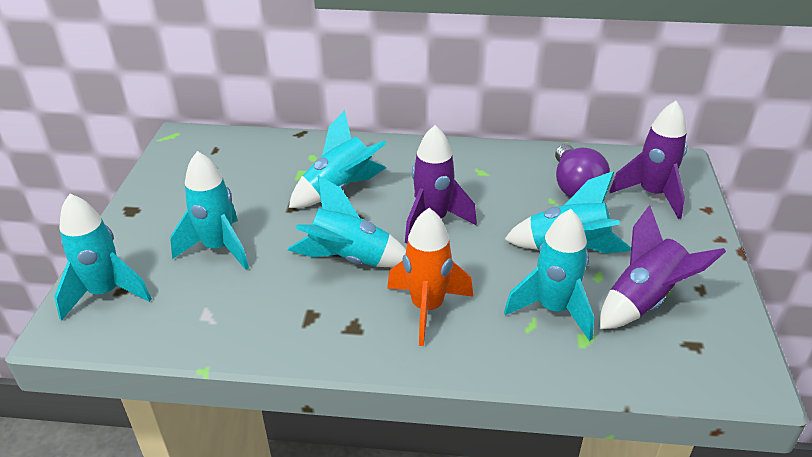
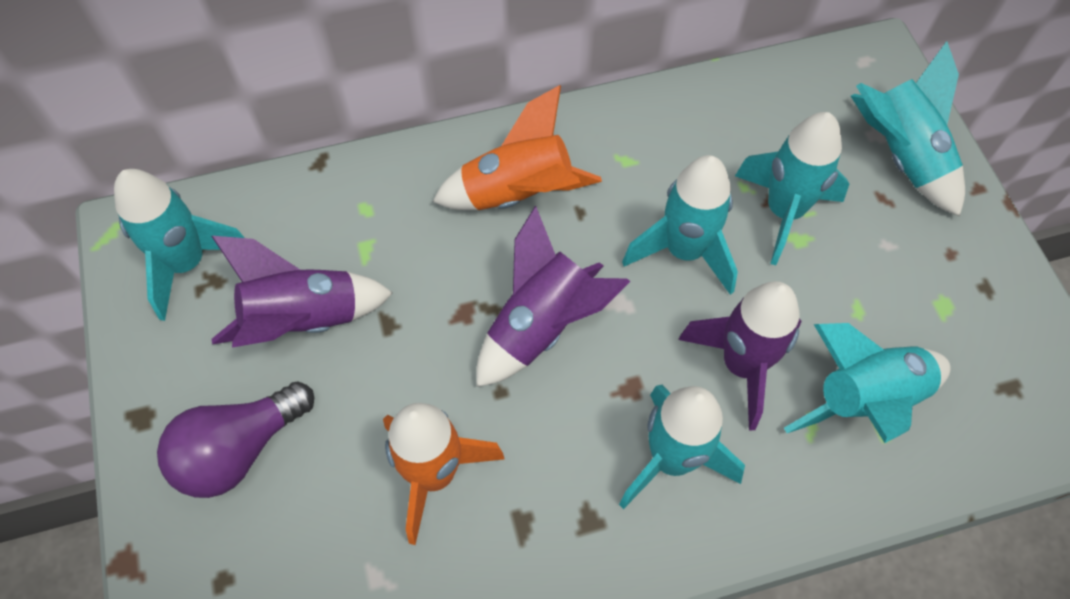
orange rocket: [387,208,473,346] = 1 -> [383,403,505,545] [433,85,602,210] = 2

